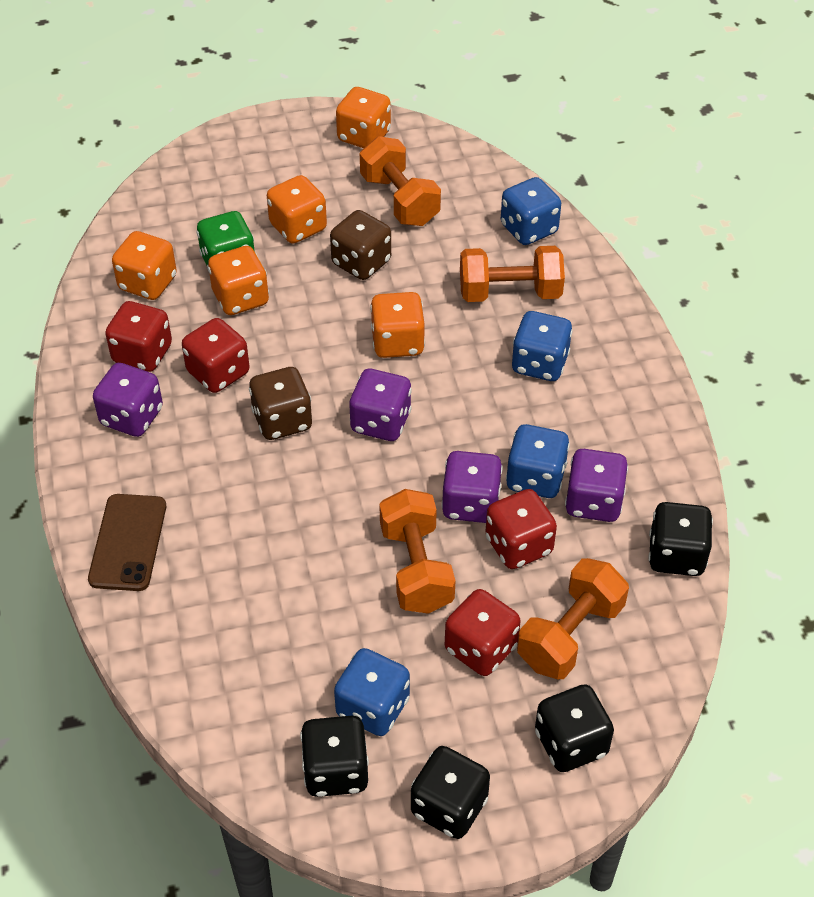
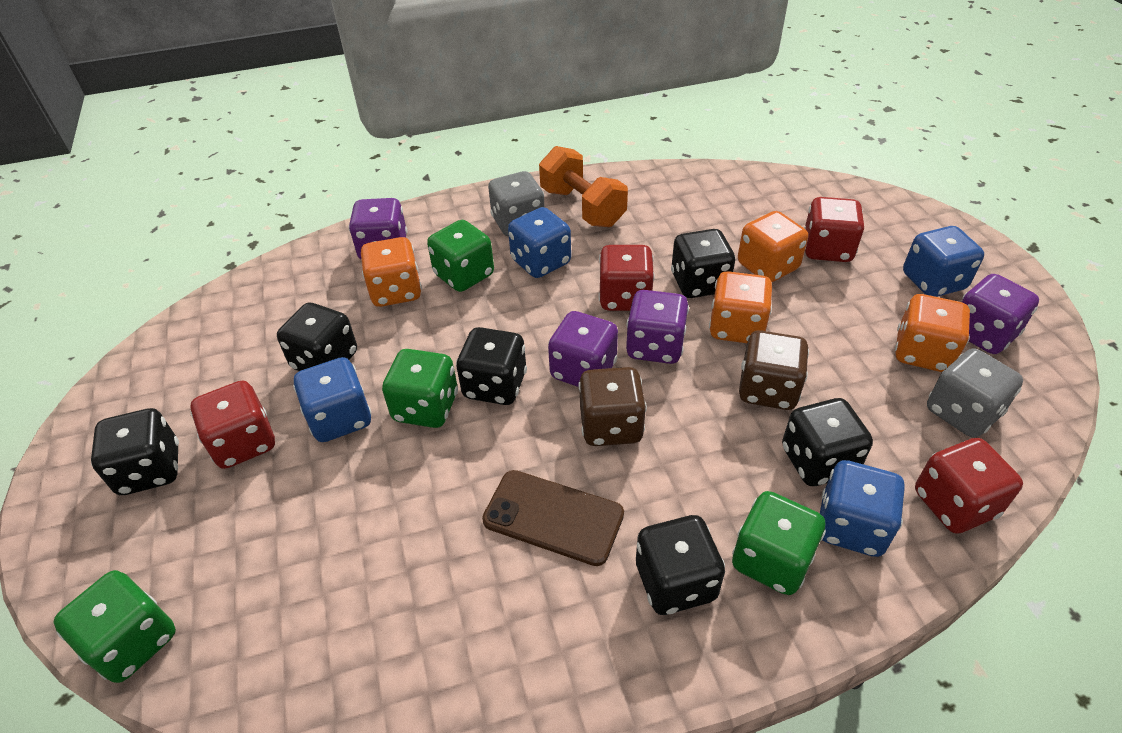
black dice: [300,716,369,797] [411,746,490,839] [535,684,614,772] [648,502,713,576] = 4 -> [91,408,179,495] [277,303,357,371] [456,327,527,405] [636,515,725,615] [671,229,735,298] [782,398,873,486] = 6
green dice: [197,211,255,269] = 1 -> [54,570,176,683] [382,349,458,428] [427,220,494,292] [732,491,826,595] = 4
grey dice: none = 0 -> [488,171,545,237] [927,349,1023,438] = 2
orange dice: [112,231,177,300] [208,246,269,315] [267,175,327,243] [336,87,391,148] [370,292,425,358] = 5 -> [361,237,422,307] [709,271,772,343] [738,211,808,282] [895,294,970,372] = 4
orange dumbbell: [360,136,441,226] [379,489,456,614] [460,246,565,302] [517,558,629,679] = 4 -> [539,146,628,227] = 1

